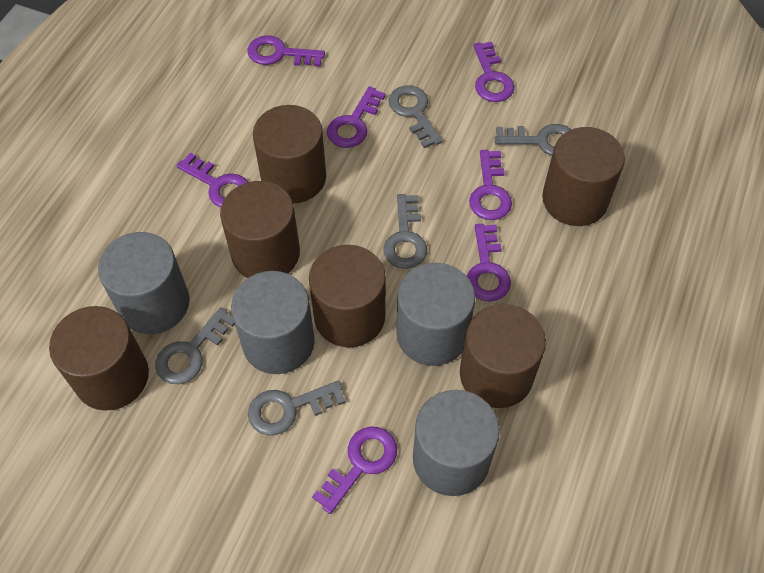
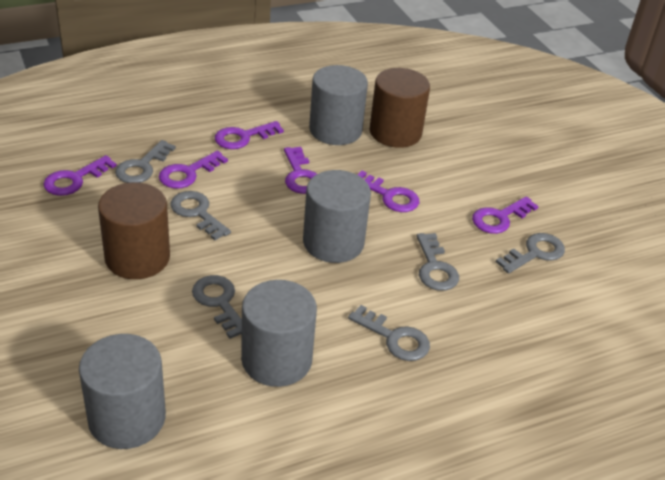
brown cylinder: [49,306,149,411] [220,181,300,278] [253,105,326,203] [309,245,386,347] [460,304,546,408] [542,127,625,226] = 6 -> [98,182,170,279] [370,68,430,148] = 2
grey key: [155,307,235,384] [248,380,346,435] [383,194,427,269] [388,85,443,148] [495,124,572,156] = 5 -> [115,140,176,183] [170,191,231,240] [192,275,242,339] [348,305,430,361] [417,233,459,291] [496,233,565,274] = 6
purple key: [176,153,248,208] [248,35,325,67] [312,427,397,514] [327,86,386,148] [467,224,511,301] [469,150,512,220] [473,42,514,102] = 7 -> [44,155,117,196] [159,151,228,188] [215,121,284,149] [284,147,317,194] [357,171,419,212] [472,196,539,234] = 6

